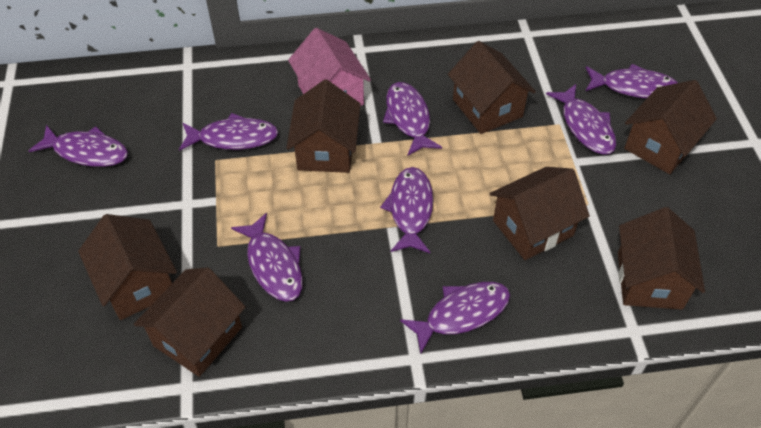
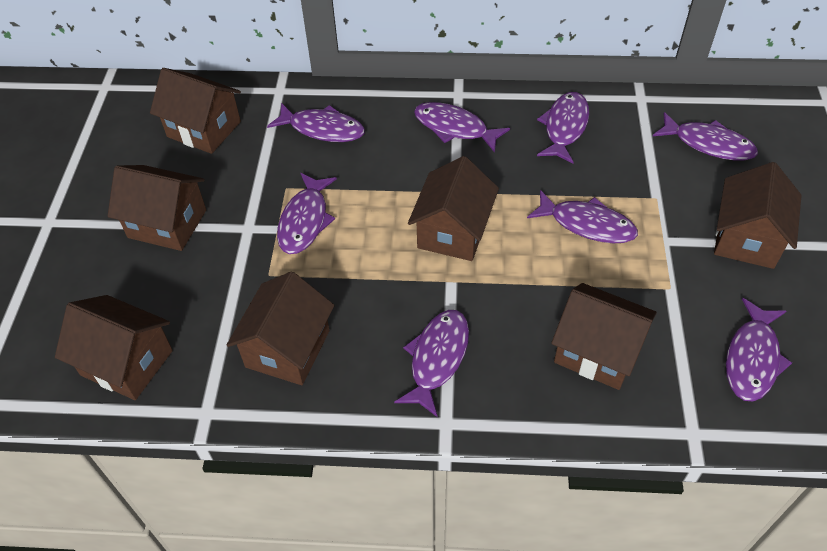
pink house: [288,28,371,106] = 1 -> none = 0

